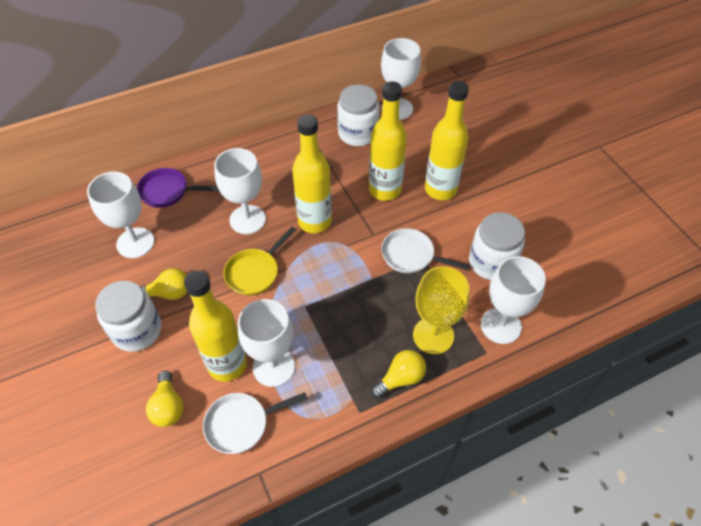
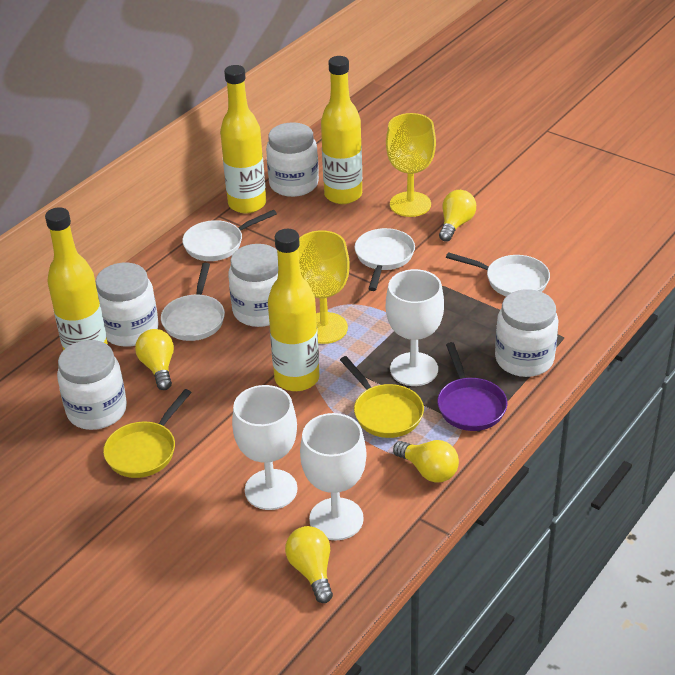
white goblet: [87,172,155,258] [214,148,266,234] [238,299,295,387] [381,38,421,120] [481,256,546,344] = 5 -> [232,385,298,510] [300,413,367,540] [386,269,444,386] = 3
white jar: [95,281,162,352] [337,84,379,146] [469,212,525,280] = 3 -> [57,340,127,430] [95,262,159,347] [228,244,278,327] [266,122,319,197] [495,289,558,377] = 5
white pan: [203,392,307,454] [381,228,471,273] = 2 -> [161,263,225,341] [182,210,277,261] [355,228,415,291] [446,252,550,296] = 4
yellow goblet: [413,266,469,354] = 1 -> [298,230,350,344] [386,113,436,217] = 2
yellow light bulb: [141,268,187,300] [146,371,184,427] [371,350,426,399] = 3 -> [135,329,174,390] [285,526,333,603] [393,440,459,483] [439,190,476,242] = 4
yellow pan: [224,227,296,296] = 1 -> [103,389,192,478] [340,356,424,438] = 2

